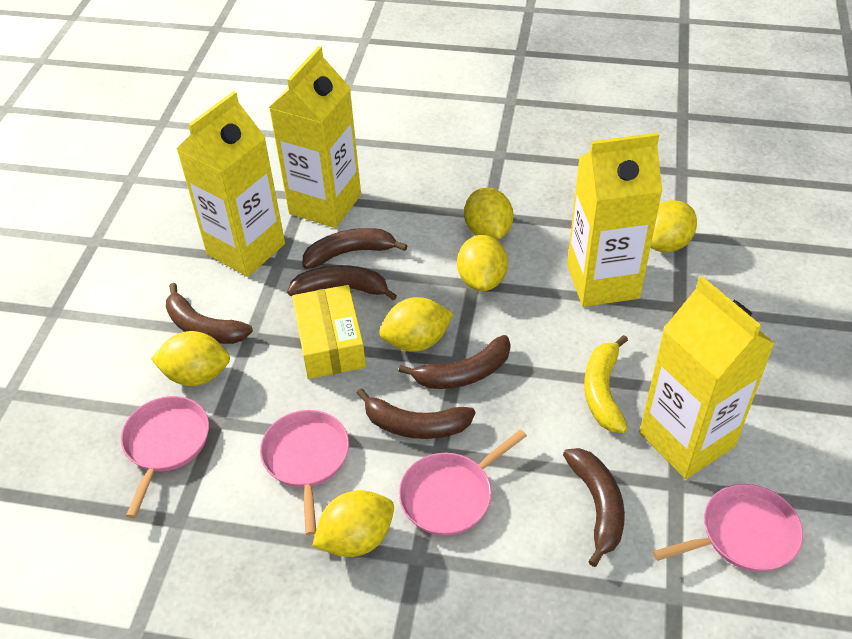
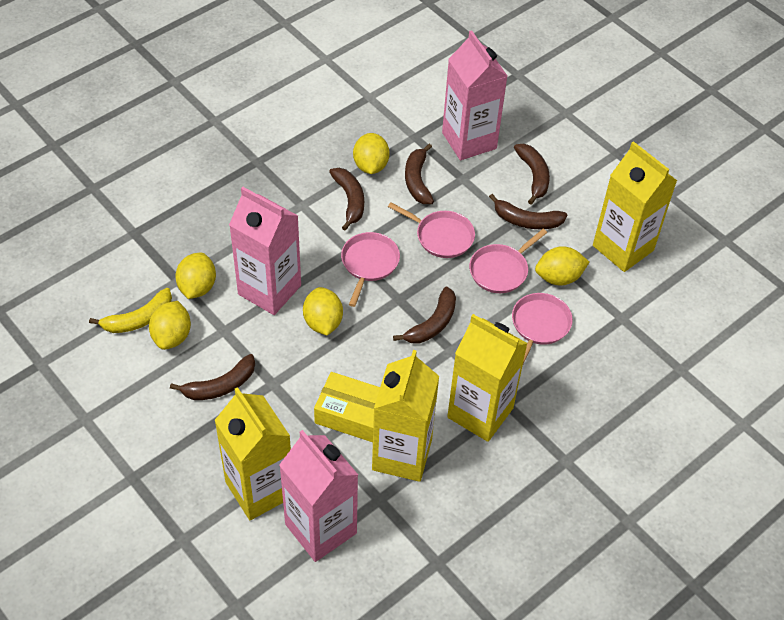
pink carton: none = 0 -> [229,187,301,315] [279,430,358,562] [442,30,507,160] = 3
yellow lemon: [151,331,230,386] [312,490,394,557] [379,297,454,352] [457,235,508,291] [464,188,513,240] [650,200,697,252] = 6 -> [149,301,191,350] [176,252,216,299] [303,287,343,335] [353,133,390,174] [535,246,589,286] = 5

